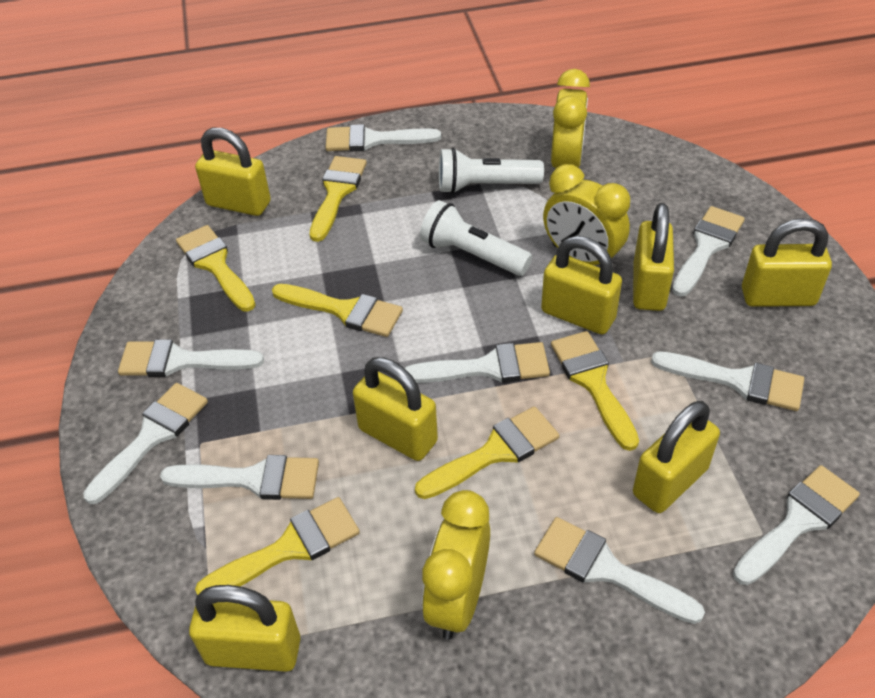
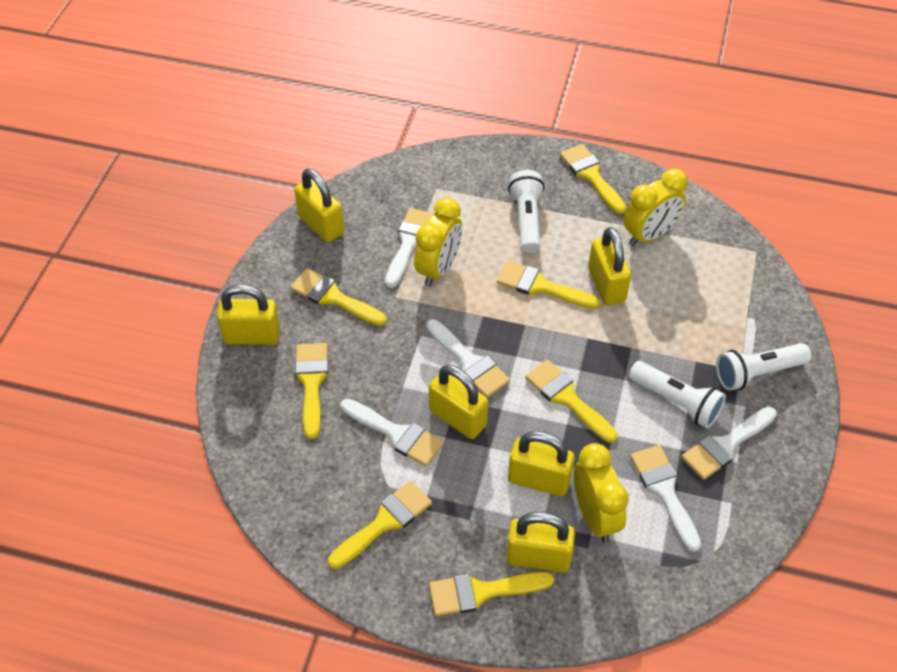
white brush: [83,383,208,504] [118,339,264,377] [160,455,319,500] [326,124,441,151] [405,342,550,383] [534,517,705,624] [651,351,804,411] [672,206,745,297] [733,465,860,585] = 9 -> [341,399,444,467] [385,208,433,288] [426,319,510,398] [630,445,701,552] [682,407,777,480] = 5
white flashlight: [420,200,532,276] [439,148,544,194] = 2 -> [508,170,545,253] [629,361,726,429] [716,343,811,391] = 3
yellow brush: [176,225,255,312] [195,497,360,595] [272,284,403,337] [310,156,367,242] [415,406,559,499] [551,331,639,451] = 6 -> [290,268,387,326] [295,343,328,439] [328,481,432,569] [429,572,554,616] [497,261,600,309] [525,360,618,443] [560,144,626,214] = 7
yellow padlock: [189,585,300,672] [195,128,271,216] [353,357,438,461] [541,236,622,334] [633,203,674,311] [633,401,720,513] [742,218,832,307] = 7 -> [217,284,280,345] [294,168,344,242] [429,365,488,439] [506,512,575,573] [508,431,575,497] [588,227,631,305] = 6

